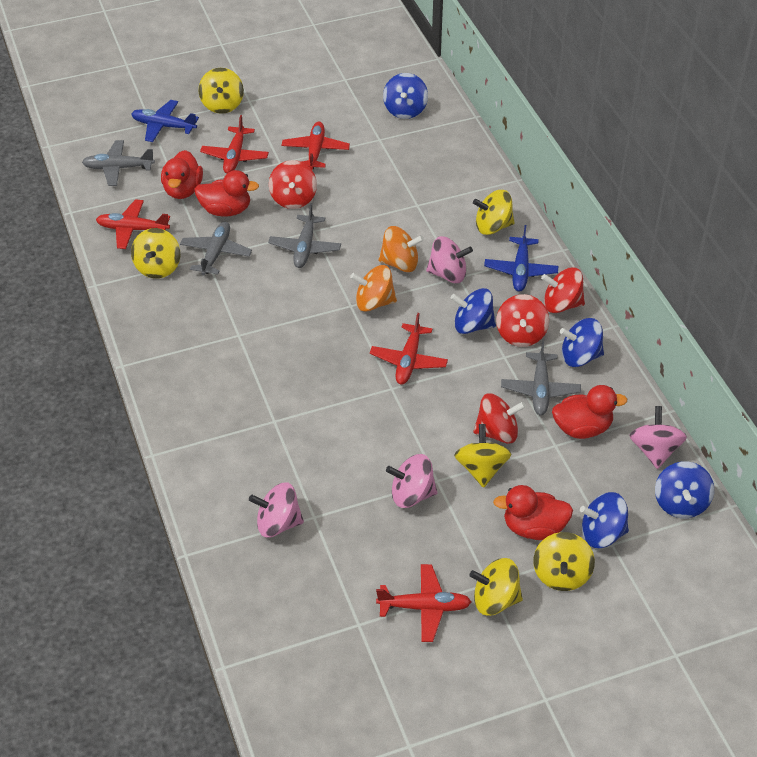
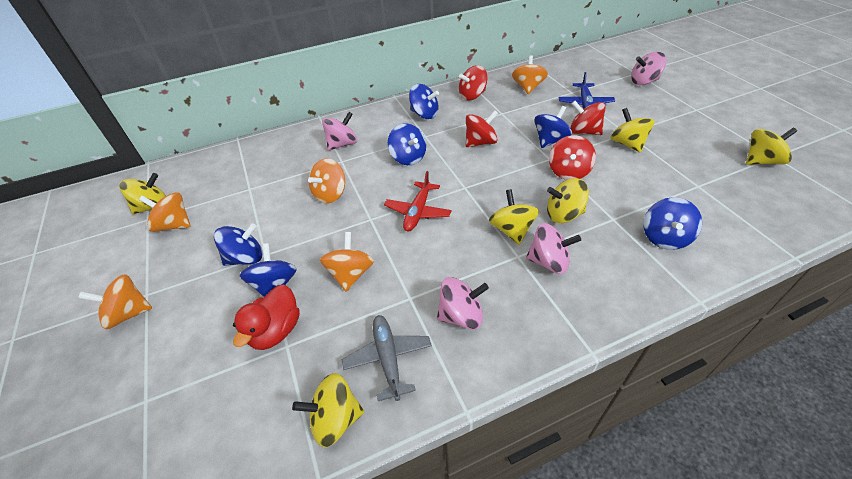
blue plane: [131,100,199,142] [484,225,558,292] = 2 -> [559,72,615,109] = 1
blue spinning top: [383,73,428,119] [451,288,496,334] [560,318,604,367] [580,492,629,548] [655,462,714,518] = 5 -> [214,223,263,266] [240,243,297,297] [388,124,426,165] [409,84,439,119] [534,106,572,148] [643,197,702,250] = 6
grey plane: [82,140,155,186] [180,222,252,276] [268,203,341,268] [501,340,581,415] = 4 -> [342,315,432,401] = 1
orange spinning top: [350,265,397,312] [378,226,424,272] = 2 -> [78,274,152,329] [139,192,191,232] [308,159,345,204] [320,232,374,292] [512,55,548,94] = 5
red duck: [161,150,203,199] [194,170,259,217] [493,485,573,540] [552,385,627,439] = 4 -> [233,285,300,350] = 1
red plane: [96,199,170,249] [200,115,269,174] [282,122,350,170] [370,313,448,385] [376,564,471,642] = 5 -> [384,171,451,231] = 1

